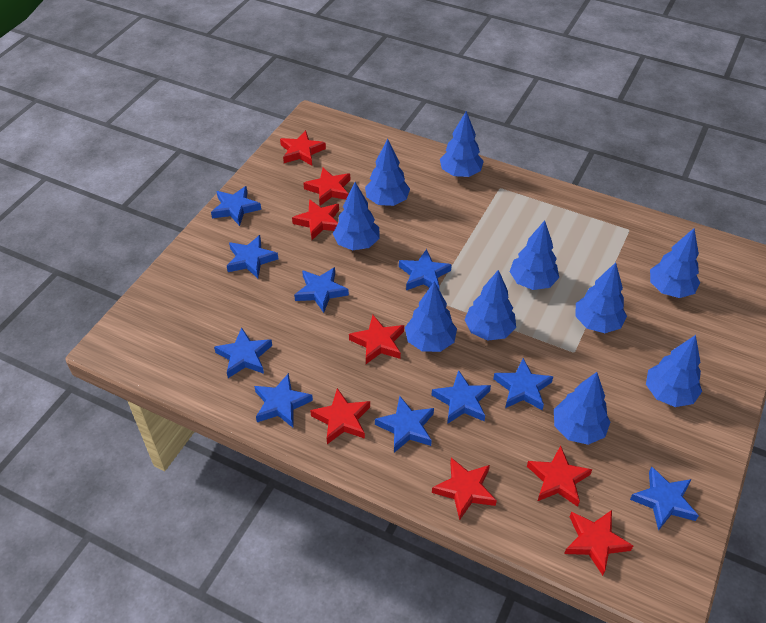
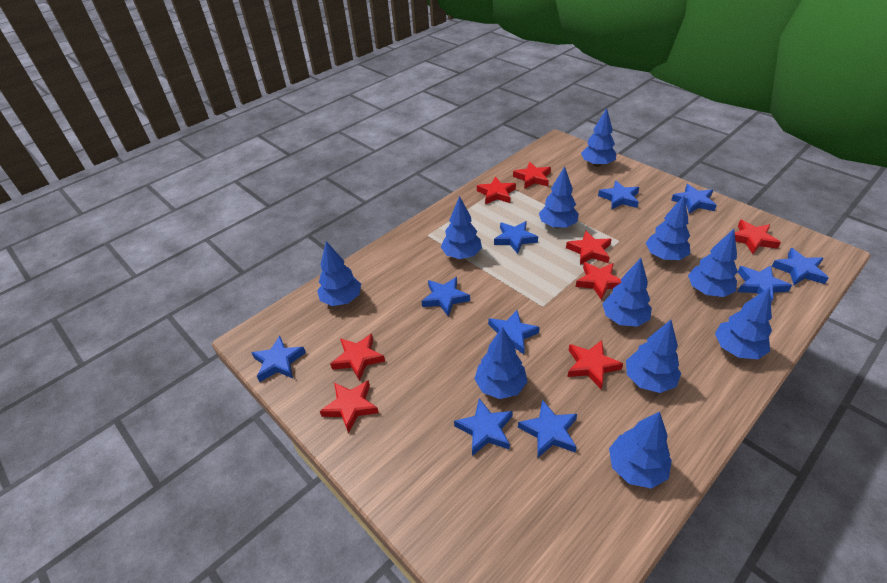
blue tree: [333,182,380,250] [365,139,410,206] [405,281,457,352] [440,111,484,177] [464,270,516,341] [509,220,559,290] [554,372,610,445] [575,262,627,333] [646,335,702,407] [650,228,700,298] = 10 -> [317,241,361,306] [441,196,482,259] [474,327,527,399] [539,166,579,229] [581,108,616,167] [603,258,652,327] [609,412,672,489] [626,320,681,393] [646,196,690,260] [688,229,738,297] [715,287,772,359] = 11

